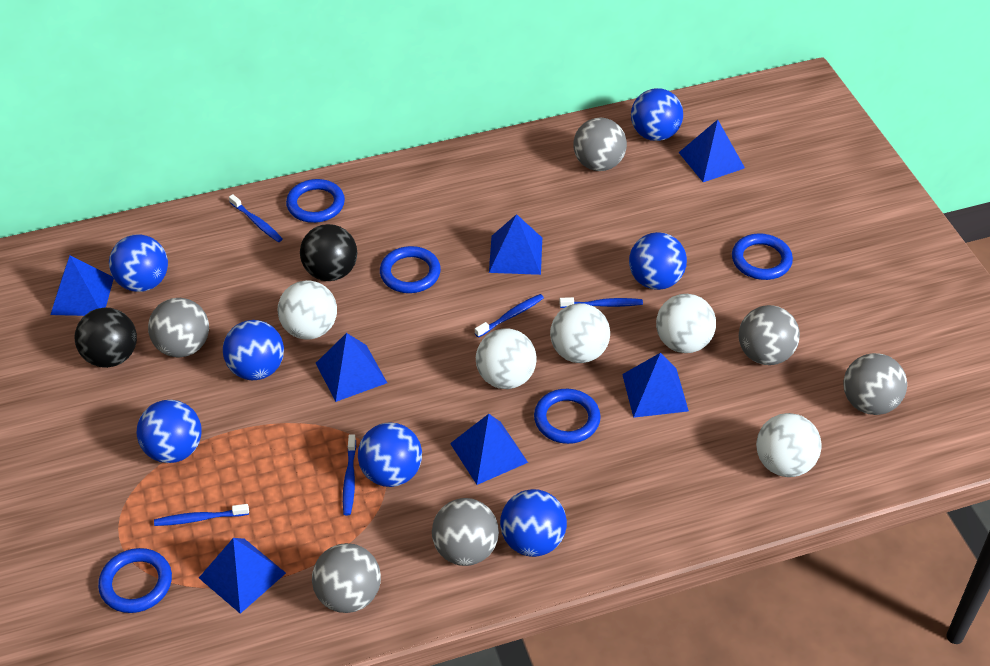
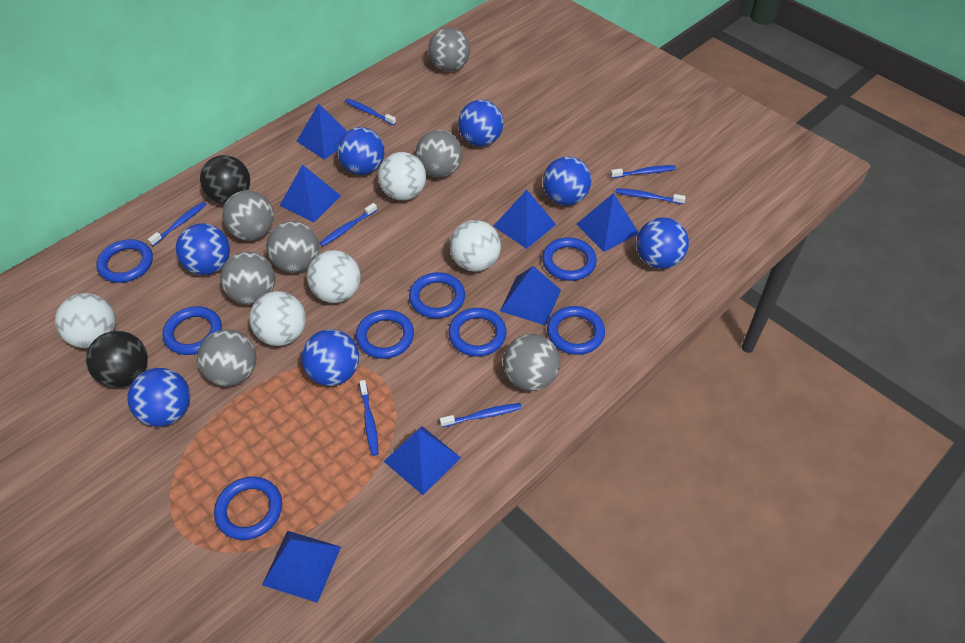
blue ring: [98,548,172,613] [286,179,345,223] [380,246,441,293] [534,389,601,444] [732,234,793,280] = 5 -> [96,239,153,283] [162,306,222,355] [214,476,282,540] [356,310,414,359] [409,272,465,319] [448,308,507,357] [542,237,597,281] [547,306,605,355] = 8
blue toothbrush: [154,504,249,526] [229,194,283,242] [343,434,356,515] [475,294,544,338] [559,297,643,308] = 5 -> [148,202,207,246] [320,203,377,246] [345,98,396,125] [359,380,379,456] [440,403,522,427] [610,165,676,178] [616,188,686,204] = 7
grey ball: [148,298,209,357] [312,543,381,613] [432,498,499,566] [573,117,627,171] [739,305,800,365] [843,353,907,415] = 6 -> [197,329,257,386] [220,252,275,305] [222,190,274,241] [266,221,319,273] [416,130,463,177] [428,28,470,71] [503,334,560,391] = 7

